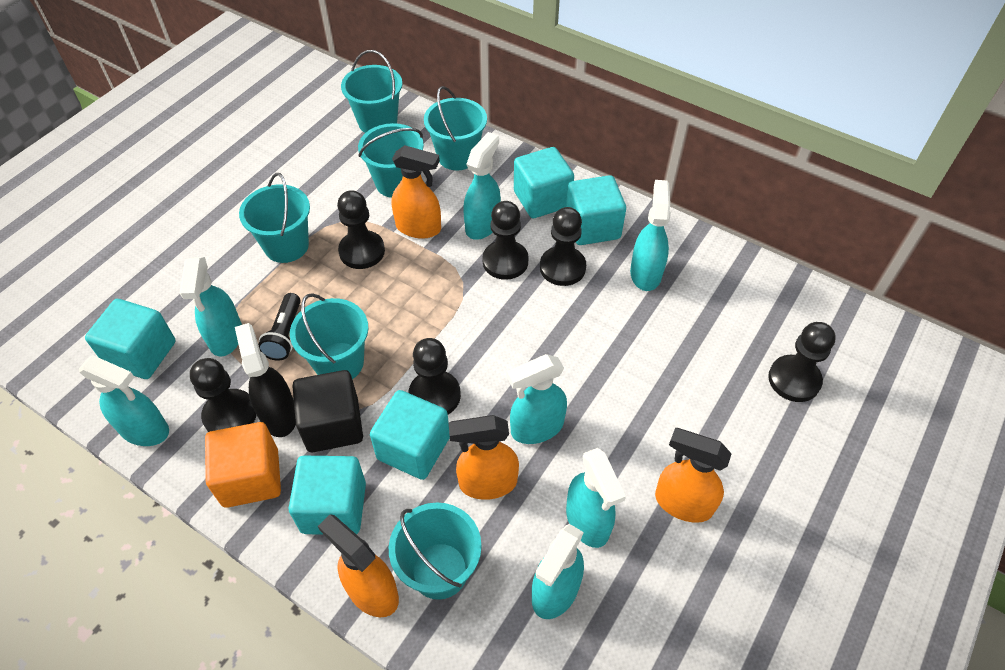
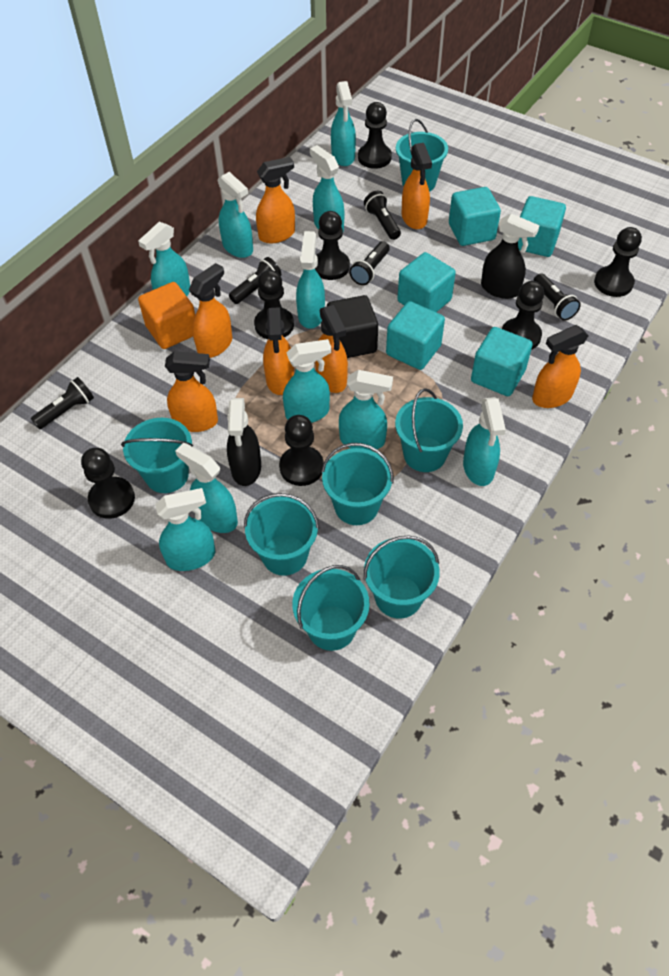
black flashlight: [258,293,301,361] = 1 -> [31,377,94,429] [229,257,281,304] [349,241,389,285] [364,191,401,240] [533,273,581,320] = 5
black pawn: [190,358,256,432] [337,190,385,269] [409,338,461,414] [483,201,529,280] [540,207,586,286] [768,322,836,402] = 6 -> [81,448,135,519] [254,270,294,339] [279,415,324,486] [315,211,350,280] [358,102,392,169] [502,281,544,350] [594,227,642,297] = 7
black spray bottle: [235,323,296,437] = 1 -> [227,398,261,486] [481,214,540,299] = 2
orange spray bottle: [318,514,399,617] [391,145,441,239] [449,415,519,500] [655,428,731,523] = 4 -> [165,351,218,432] [189,263,232,358] [256,157,295,243] [263,307,294,395] [315,305,348,393] [402,143,432,229] [532,325,589,408] = 7
turquoise bucket: [239,173,310,263] [290,293,368,379] [341,50,402,133] [358,123,424,198] [389,503,482,600] [424,86,487,171] = 6 -> [121,418,193,493] [244,493,319,576] [292,565,370,651] [321,443,394,525] [364,535,440,619] [395,388,463,472] [396,119,448,192] = 7
turquoise spray bottle: [79,355,169,446] [180,257,242,357] [463,132,501,240] [507,354,567,444] [532,524,584,619] [566,448,626,548] [630,180,671,291] = 7 -> [138,222,190,296] [155,488,215,571] [175,443,238,533] [218,172,253,258] [283,339,331,423] [296,231,325,329] [310,145,344,231] [331,81,356,166] [339,370,393,451] [463,397,506,486] = 10

